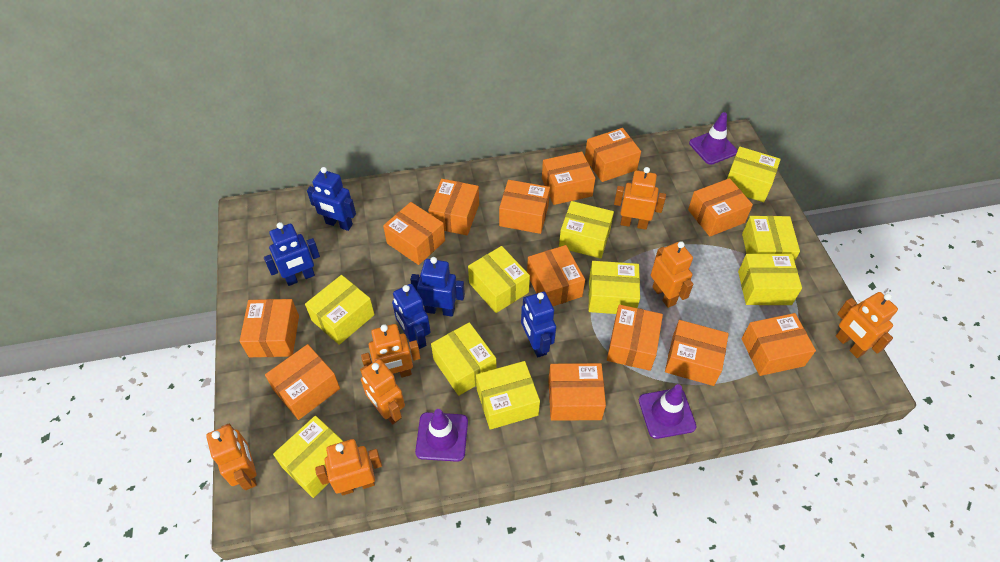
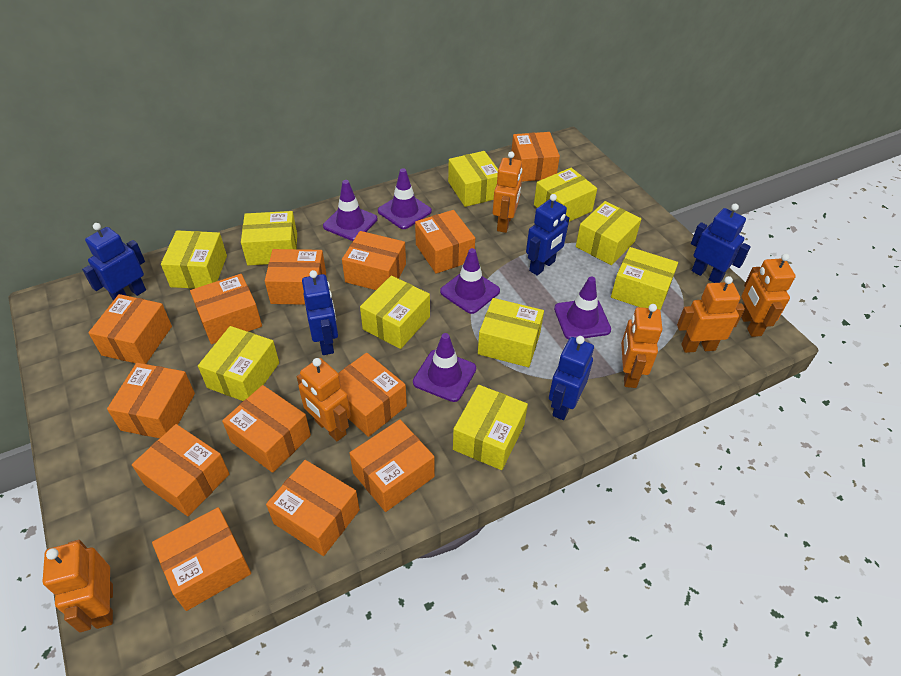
orange robot: [206,423,257,490] [315,439,382,496] [360,359,405,425] [361,324,421,378] [614,167,666,230] [651,241,693,308] [836,292,898,358] = 7 -> [43,540,113,632] [297,358,351,441] [493,151,522,233] [621,304,663,388] [677,276,745,353] [741,254,796,337] = 6
purple traffic cone: [415,409,468,462] [639,384,697,439] [689,112,738,165] = 3 -> [323,180,377,241] [378,168,432,229] [413,333,476,402] [440,248,500,314] [554,277,611,339] = 5

